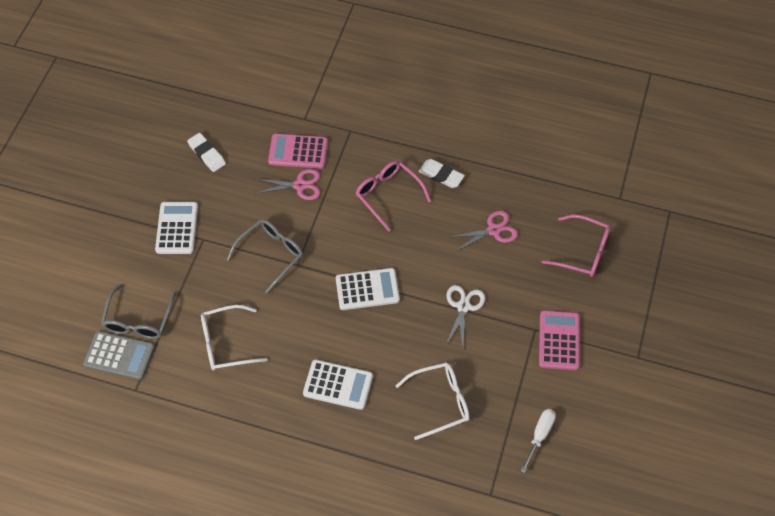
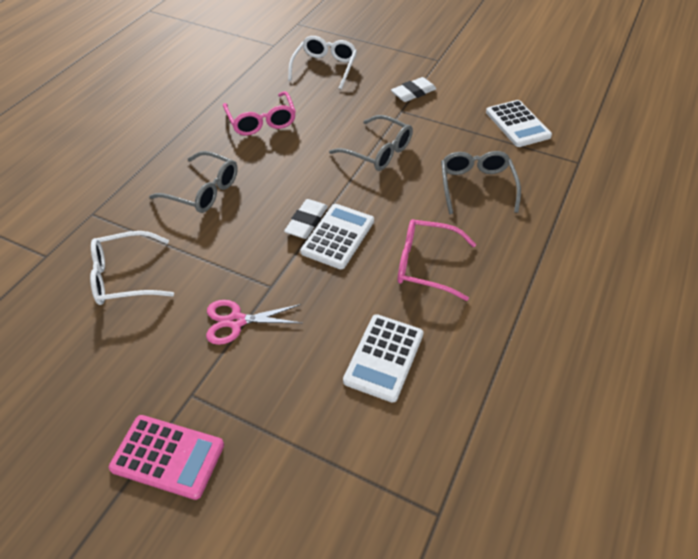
grey calculator: [83,331,155,380] = 1 -> none = 0
grey glasses: [101,284,176,339] [227,219,303,293] = 2 -> [149,151,238,213] [329,115,413,171] [441,151,521,214] = 3
pink calculator: [268,134,328,169] [539,310,580,370] = 2 -> [109,415,224,500] = 1
pink scissors: [255,169,320,200] [451,211,518,251] = 2 -> [206,300,302,345] = 1
white scissors: [446,285,485,347] = 1 -> none = 0
white screwdriver: [521,409,556,473] = 1 -> none = 0

